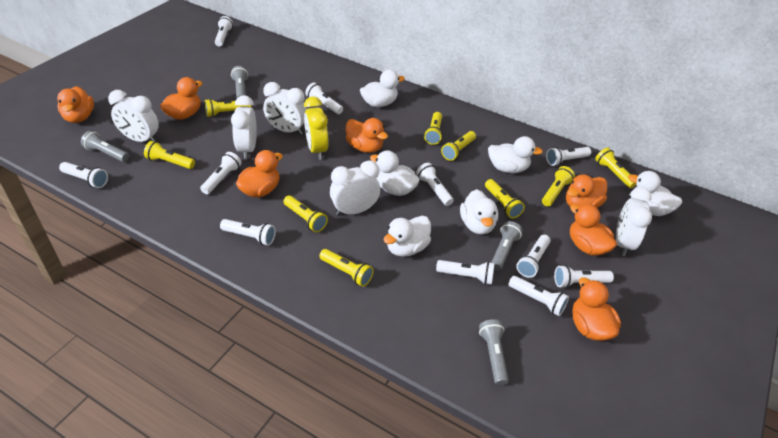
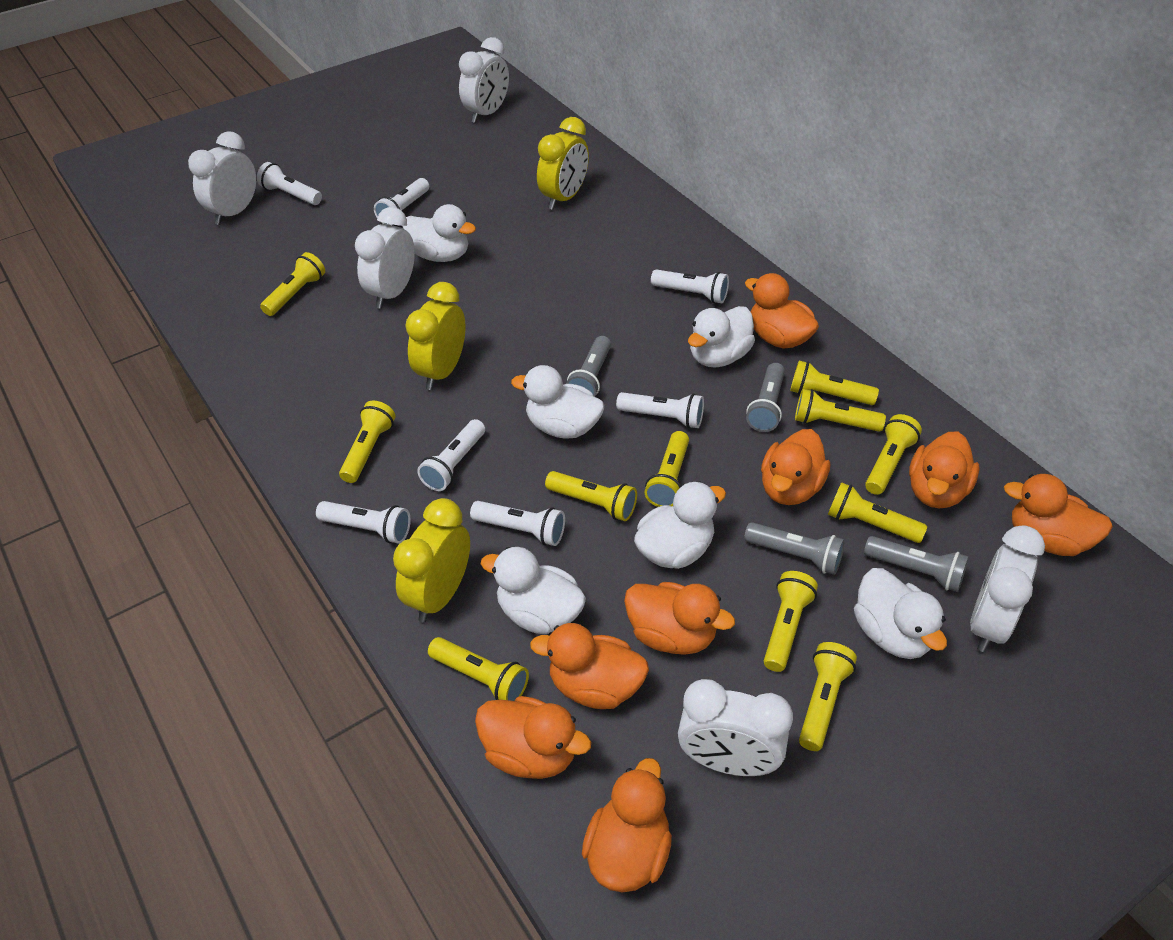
orange duck: [57,86,94,123] [160,77,203,120] [236,150,283,198] [345,118,388,153] [566,174,607,208] [570,204,617,256] [572,277,621,341] = 7 -> [475,696,591,779] [530,623,649,709] [582,758,672,893] [624,582,735,655] [745,273,819,349] [761,429,830,505] [909,431,979,508] [1004,474,1113,556] = 8
white flashlight: [59,162,108,188] [200,152,241,194] [215,16,233,47] [220,219,276,246] [305,83,343,114] [416,163,454,206] [436,260,495,285] [509,276,569,316] [516,235,551,278] [546,147,591,166] [554,265,614,288] = 11 -> [257,162,322,205] [316,501,411,544] [374,178,429,225] [417,419,485,491] [470,501,565,546] [616,392,704,428] [651,269,729,303] = 7
yellow clock: [304,96,329,160] = 1 -> [393,498,470,622] [405,282,466,390] [537,117,589,210] = 3
yellow flashlight: [144,141,195,169] [205,99,251,117] [283,195,328,232] [319,249,374,287] [424,112,443,145] [441,131,476,161] [485,179,525,218] [542,166,575,206] [595,148,636,188] = 9 -> [260,252,325,316] [339,400,396,483] [428,637,529,701] [545,471,637,521] [645,431,689,507] [764,571,818,672] [790,361,879,405] [795,389,886,432] [799,642,857,751] [828,482,927,543] [865,414,922,495] = 11

